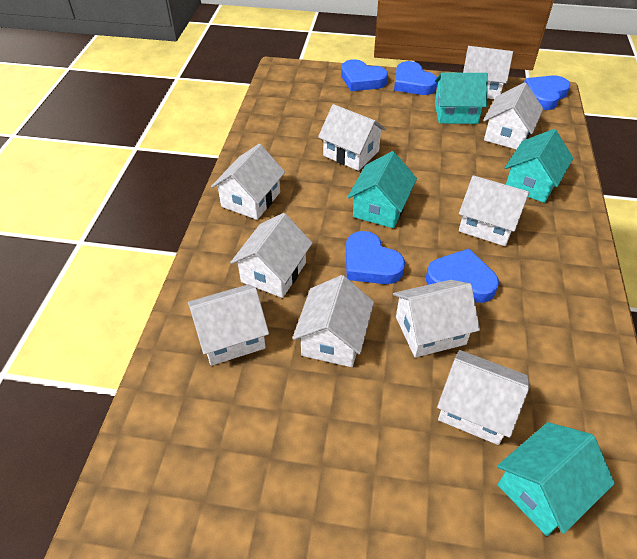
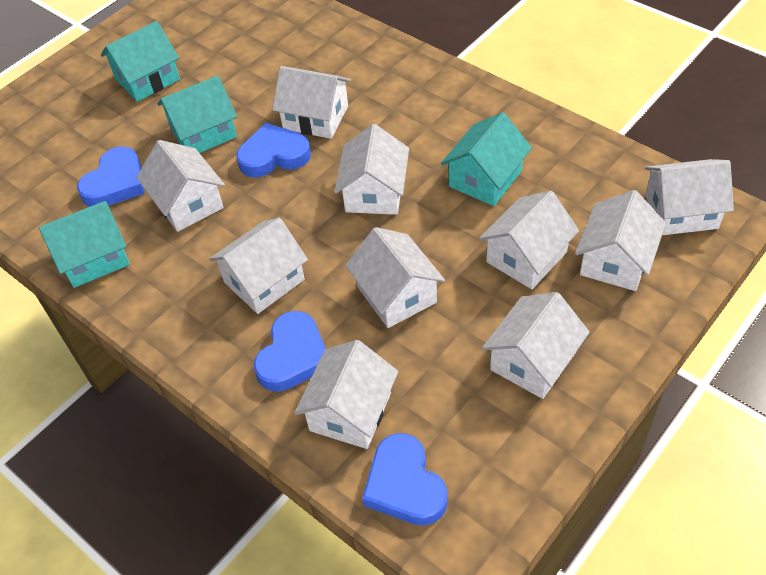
blue heart: [341,59,388,91] [346,231,405,284] [394,61,438,95] [426,249,499,303] [524,75,571,110] = 5 -> [77,146,145,207] [236,123,311,178] [253,311,326,392] [362,433,448,526] = 4

